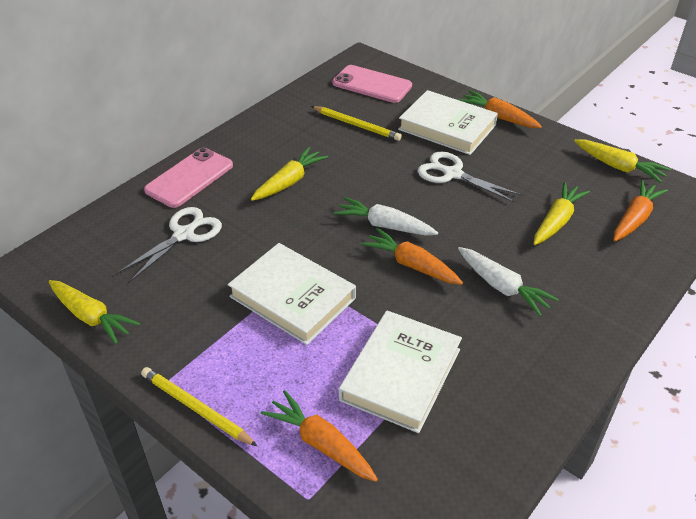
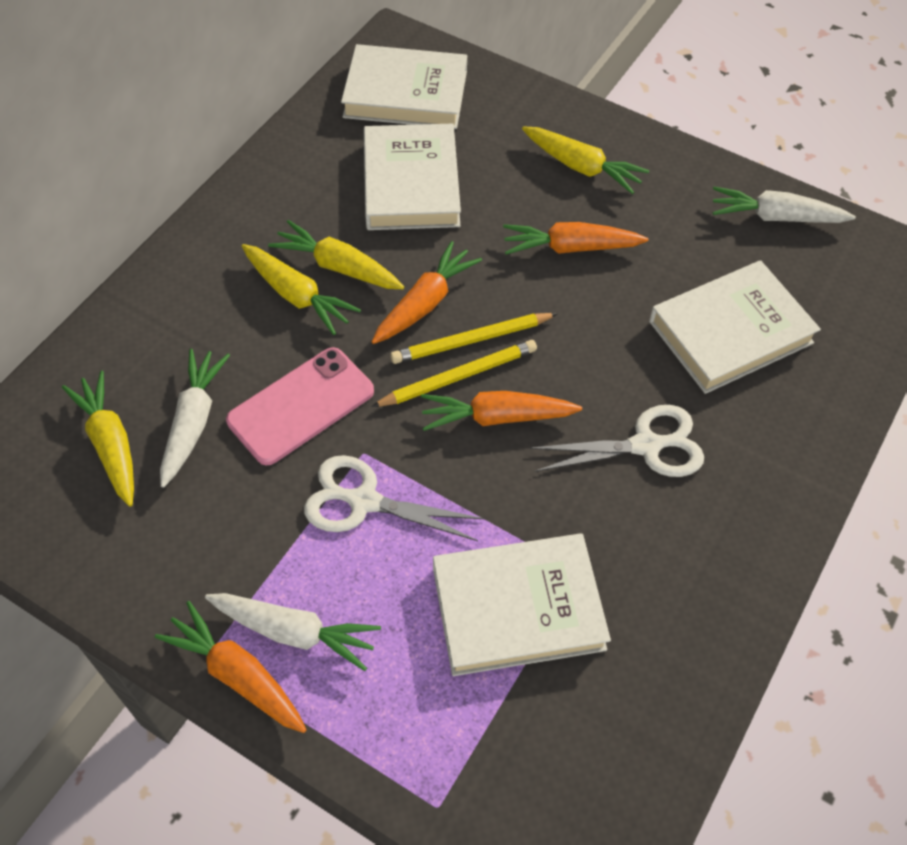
pink phone: [144,148,233,208] [332,65,412,103] = 2 -> [226,347,374,465] = 1
white book: [228,243,356,345] [339,310,462,433] [398,90,498,155] = 3 -> [341,44,467,129] [364,123,461,230] [433,533,611,676] [649,260,821,394] = 4
white carrot: [334,197,438,236] [458,247,559,316] = 2 -> [160,348,230,488] [205,593,381,671] [713,187,856,223] = 3

